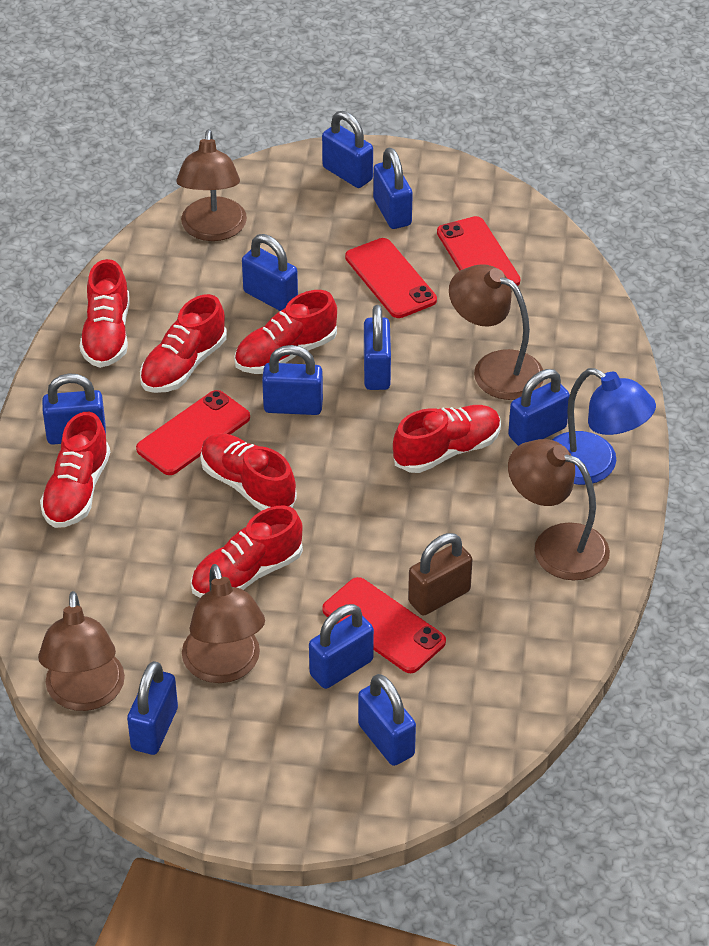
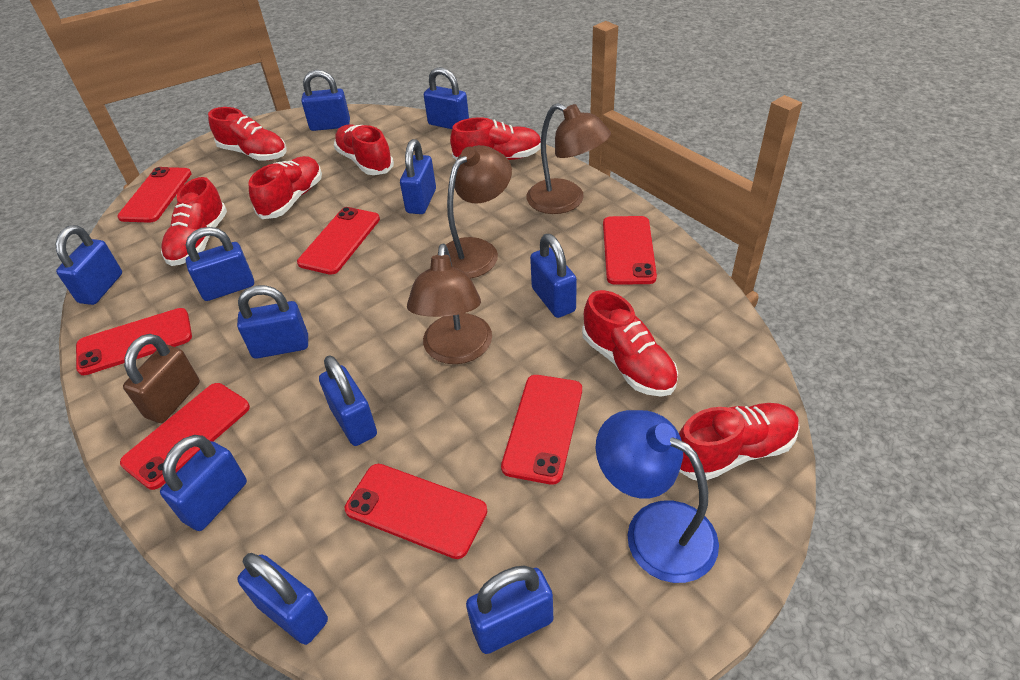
blue padlock: [42,373,106,445] [127,661,178,755] [242,234,298,311] [262,345,323,415] [309,604,374,689] [322,111,373,188] [358,674,416,766] [364,305,391,390] [373,148,413,229] [508,369,570,446] = 10 -> [56,225,122,305] [160,435,247,531] [186,227,254,301] [237,285,308,359] [237,553,328,645] [301,70,350,131] [319,355,377,446] [400,139,436,214] [424,67,469,129] [466,566,553,654] [530,234,577,318] = 11
brown lamp: [38,591,125,711] [177,130,247,241] [182,564,265,683] [449,264,543,400] [508,439,610,580] = 5 -> [407,244,492,364] [437,145,512,279] [526,103,611,214] = 3
red phone: [136,390,250,475] [322,577,446,673] [345,238,437,318] [437,216,520,286] = 4 -> [76,308,192,375] [118,167,192,223] [120,383,250,490] [297,207,380,275] [345,464,487,559] [501,375,582,485] [603,216,657,285] = 7

